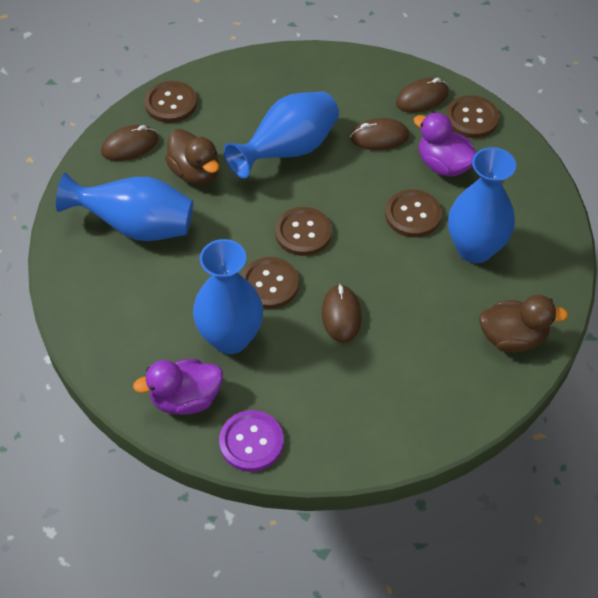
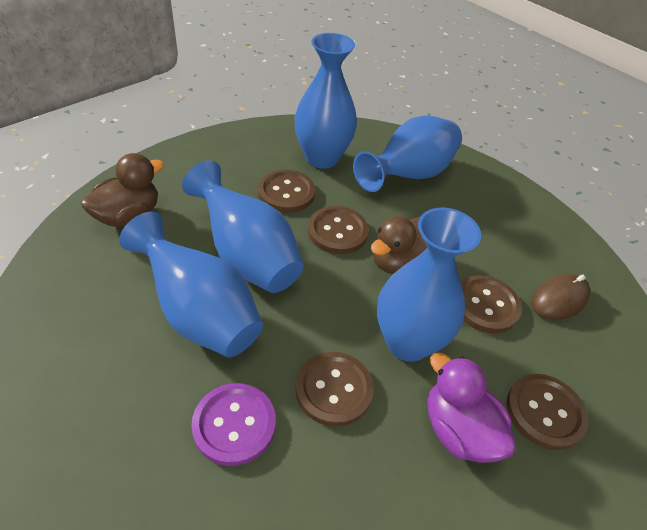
blue vase: [56,173,193,241] [193,239,263,354] [224,91,339,178] [448,147,516,263] = 4 -> [119,212,263,358] [182,161,304,293] [294,33,357,169] [353,116,462,192] [377,208,481,362] = 5
brown mouse: [101,125,159,161] [322,284,361,343] [350,118,409,150] [396,78,449,113] = 4 -> [531,274,590,320] = 1
purple duck: [133,359,223,415] [414,113,476,177] = 2 -> [428,352,516,463] = 1

